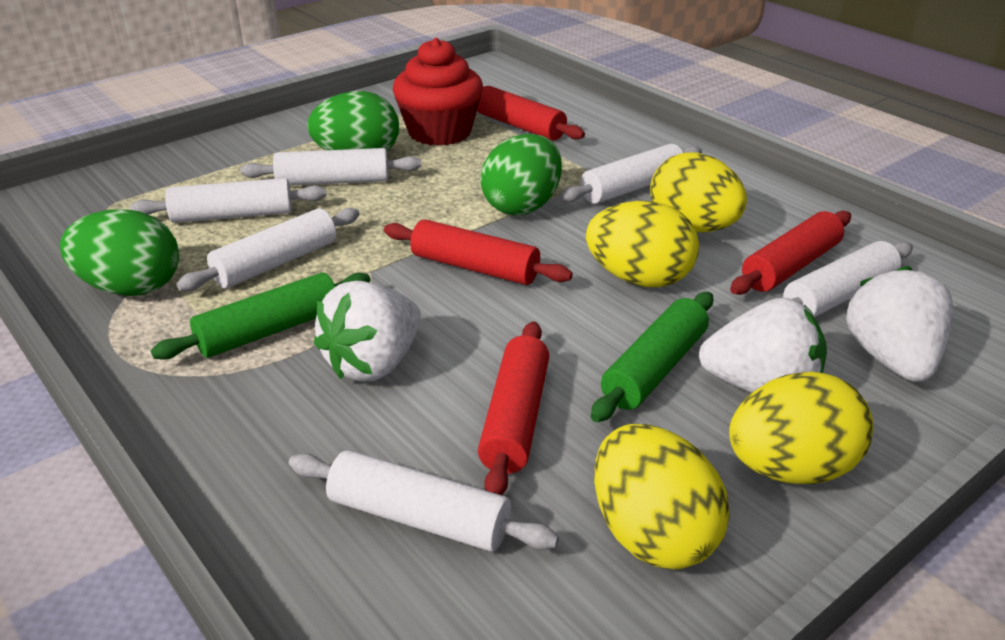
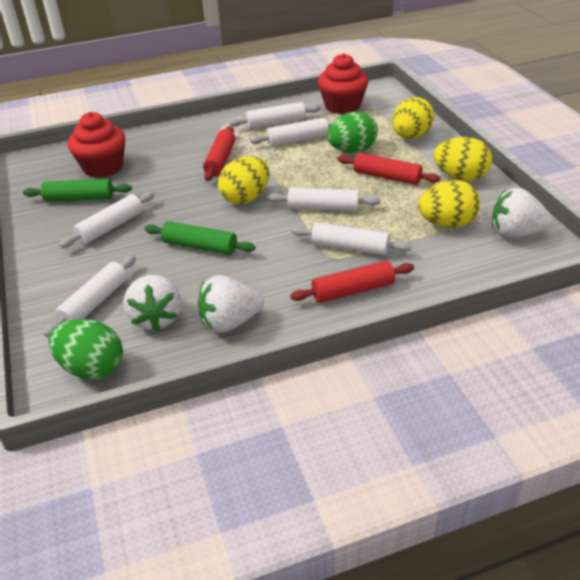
green egg: [60,209,179,296] [307,91,399,151] [480,134,562,215] = 3 -> [48,319,123,380] [327,111,378,153] = 2
red cupcake: [393,38,483,146] = 1 -> [68,112,125,178] [318,53,369,114] = 2
red rolling pin: [384,219,573,285] [477,86,585,141] [478,321,549,495] [730,211,851,295] = 4 -> [203,126,235,181] [290,261,414,303] [337,153,441,185] = 3

